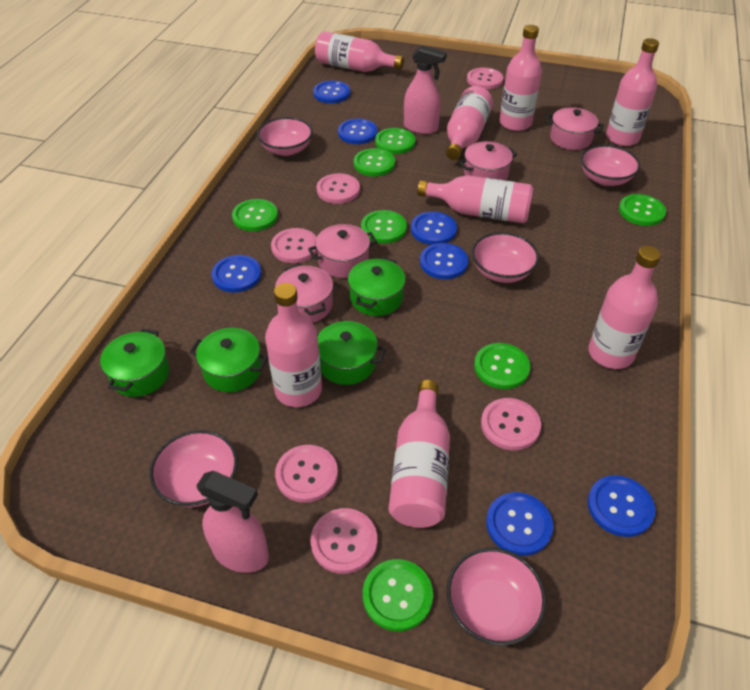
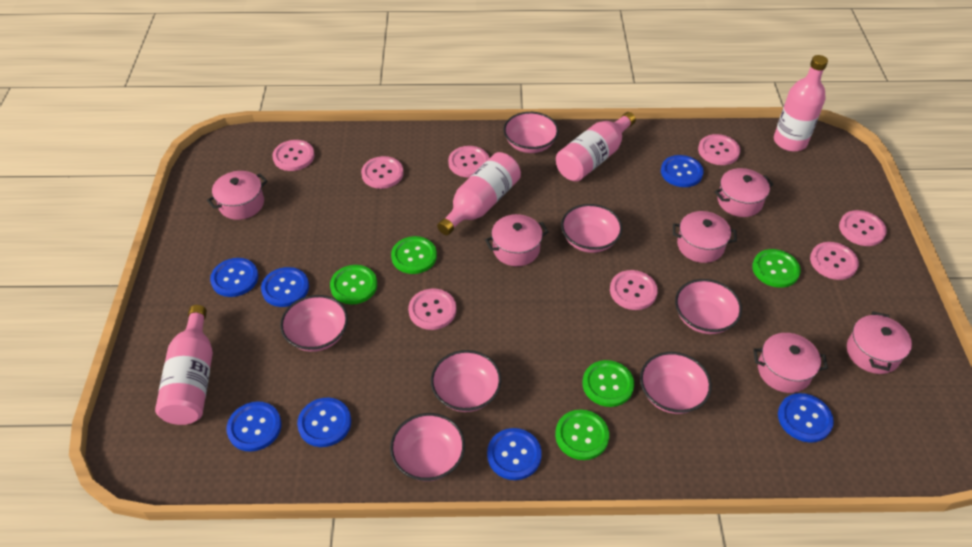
green button: [232,199,278,231] [354,148,395,176] [361,210,407,244] [363,559,433,631] [375,128,415,154] [474,343,530,389] [619,194,666,226] = 7 -> [330,265,377,304] [391,236,437,274] [555,410,609,460] [583,360,634,407] [752,249,801,288] = 5
green pot: [100,329,170,397] [190,328,268,392] [317,321,386,385] [348,257,406,316] = 4 -> none = 0
pink bottle: [265,283,322,407] [315,31,404,72] [389,380,450,528] [417,175,534,223] [446,86,493,160] [499,25,542,131] [589,246,661,369] [606,38,659,146] = 8 -> [155,305,213,425] [437,152,521,235] [556,112,636,182] [774,55,828,151] = 4
pink bowl: [149,430,238,507] [257,117,313,156] [447,548,546,646] [472,232,539,283] [581,145,640,186] = 5 -> [280,295,348,352] [390,413,465,481] [431,350,501,412] [503,112,559,153] [561,204,623,253] [640,352,712,414] [675,279,742,334] = 7
pink button: [271,228,317,263] [275,445,338,503] [311,508,377,574] [317,173,360,204] [467,68,503,89] [481,398,541,450] = 6 -> [272,140,315,171] [361,156,403,189] [408,289,456,330] [448,146,489,178] [610,270,658,310] [698,134,740,165] [810,242,859,280] [839,210,887,246] = 8
pink pot: [275,264,333,323] [308,224,377,278] [459,141,517,180] [546,107,604,150] = 4 -> [207,171,268,220] [485,214,549,266] [673,211,737,263] [715,168,774,217] [753,333,828,393] [847,311,912,374] = 6
pink spray bottle: [196,471,269,573] [404,45,447,134] = 2 -> none = 0

